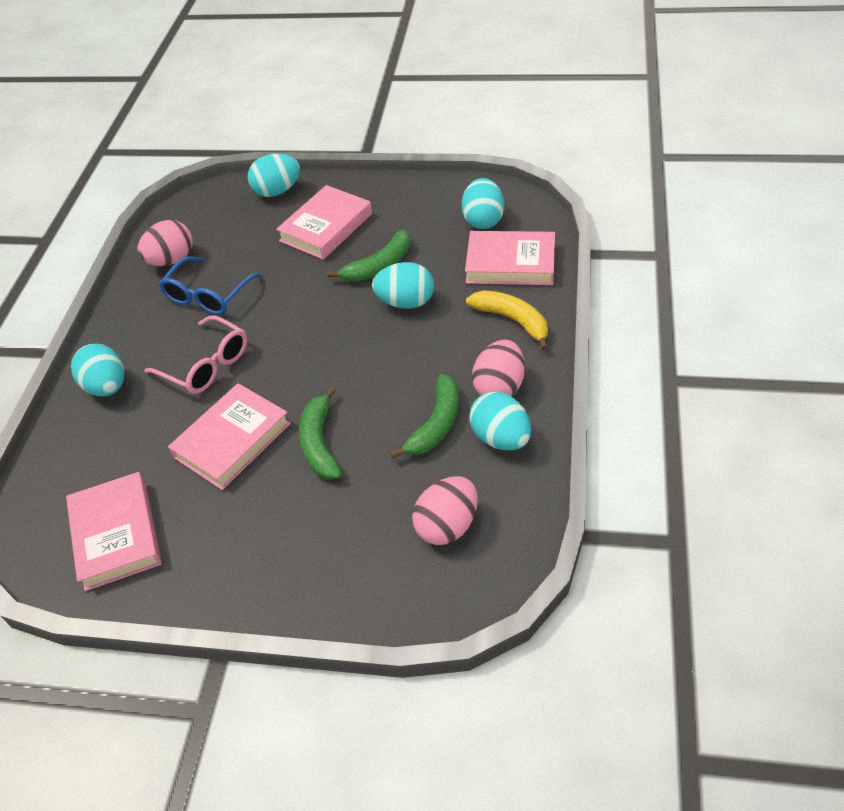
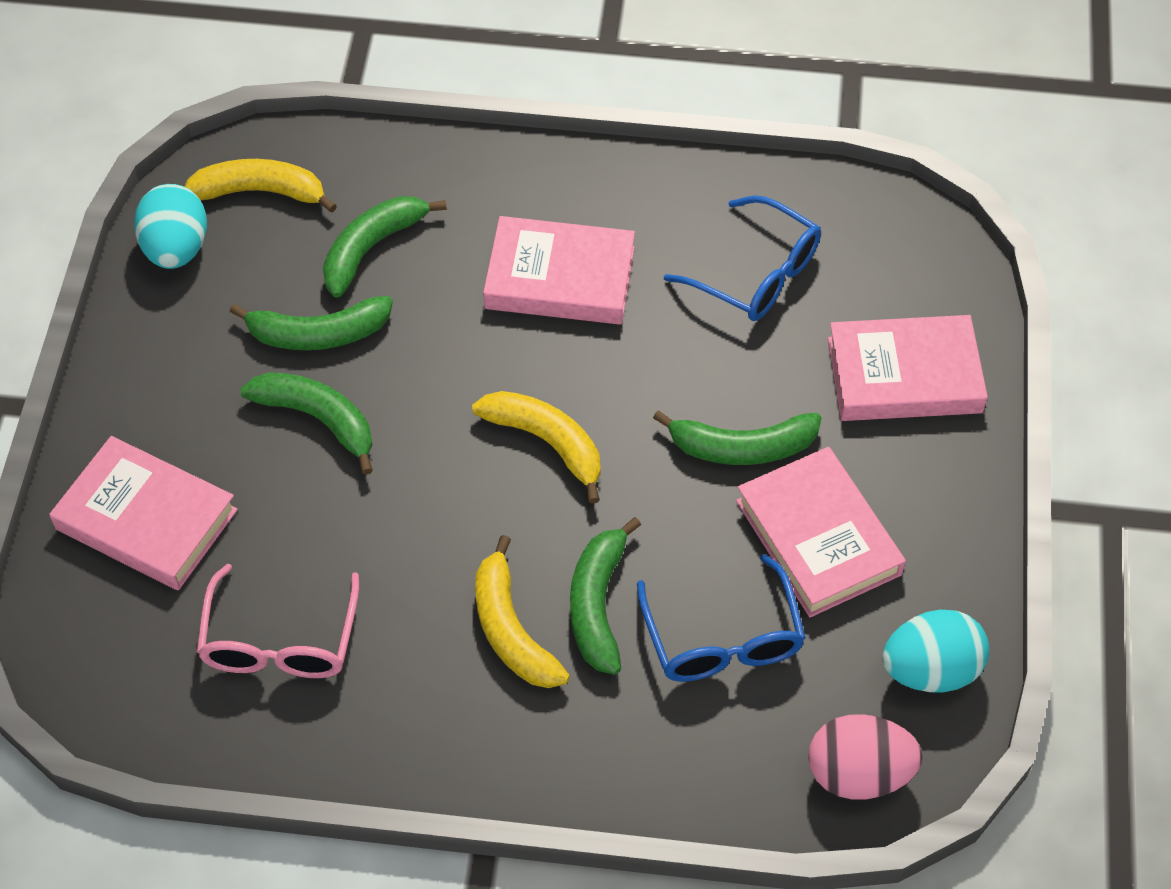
blue glasses: [159,256,262,315] = 1 -> [637,554,806,682] [664,195,821,321] = 2
green banana: [299,386,342,479] [327,230,410,282] [390,374,459,459] = 3 -> [230,296,393,350] [240,372,373,475] [323,196,447,298] [570,517,641,675] [653,410,822,465] = 5
pink egg: [137,220,193,266] [412,476,478,545] [472,340,525,396] = 3 -> [808,714,923,800] = 1
turquoise egg: [71,344,124,396] [248,154,300,197] [372,262,434,309] [462,178,504,229] [469,392,531,450] = 5 -> [134,184,207,269] [882,610,989,692] = 2
yellow banana: [466,290,548,350] = 1 -> [184,159,337,213] [472,391,601,504] [475,535,570,688] = 3

